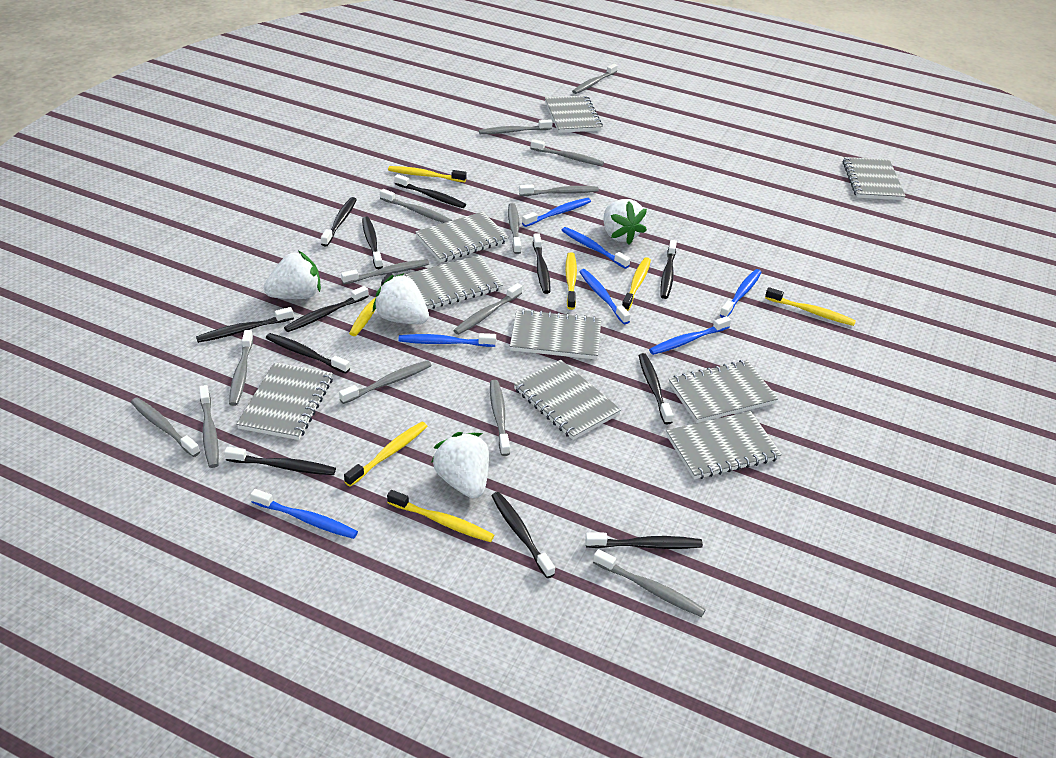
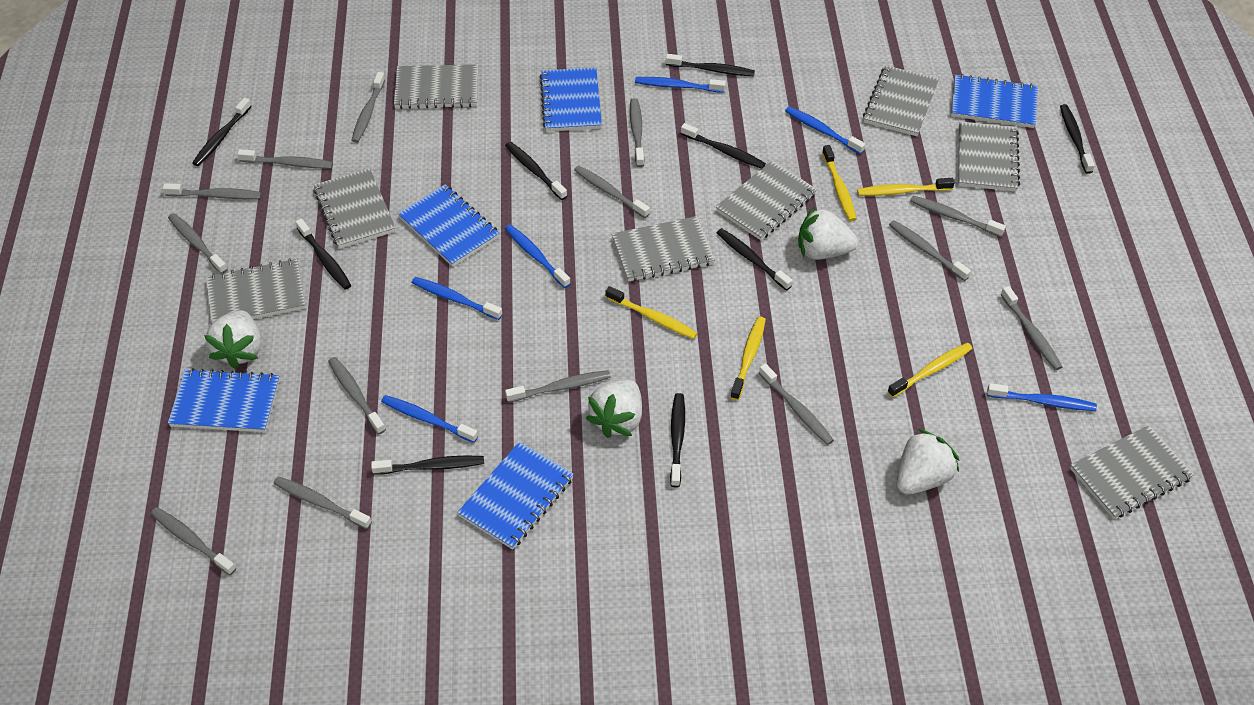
black toothbrush: [196,307,294,343] [224,447,336,475] [266,333,350,374] [284,286,369,332] [321,197,357,247] [362,216,383,269] [394,174,466,208] [492,492,555,578] [533,233,550,294] [585,533,703,549] [639,353,673,424] [660,240,677,299] = 12 -> [192,98,252,166] [296,219,351,290] [371,455,484,475] [505,141,567,200] [666,54,755,76] [670,393,685,487] [681,123,766,169] [717,228,792,291] [1060,104,1095,174] = 9
blue notebook: none = 0 -> [168,368,280,432] [398,185,500,267] [457,442,574,550] [540,68,602,132] [951,74,1038,128] = 5
blue toothbrush: [250,489,358,539] [398,333,496,347] [522,198,591,227] [561,227,630,269] [579,269,630,324] [649,316,731,355] [720,269,762,318] = 7 -> [381,395,478,443] [412,277,502,320] [505,224,571,288] [635,77,726,93] [785,106,865,154] [987,383,1097,411] = 6
grey notebook: [236,362,333,440] [405,255,503,309] [415,212,509,263] [510,309,601,360] [514,360,621,440] [545,95,603,133] [666,411,782,479] [669,360,778,423] [843,157,906,200] = 9 -> [206,258,306,324] [313,168,396,249] [394,64,478,109] [612,216,715,282] [716,161,817,240] [863,65,939,136] [958,121,1020,192] [1070,425,1194,519] = 8
yellow toothbrush: [344,422,427,487] [349,273,394,336] [387,490,494,542] [388,166,467,182] [565,252,577,310] [622,257,651,311] [765,287,856,326] = 7 -> [605,286,698,339] [730,316,766,400] [822,145,857,221] [857,178,955,196] [887,343,973,398] = 5

